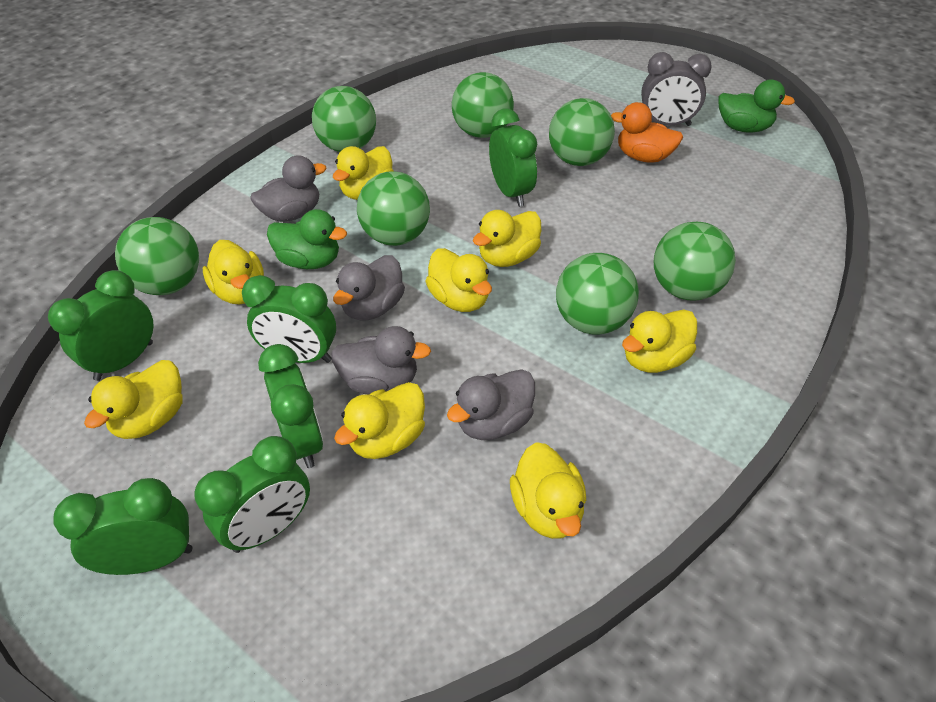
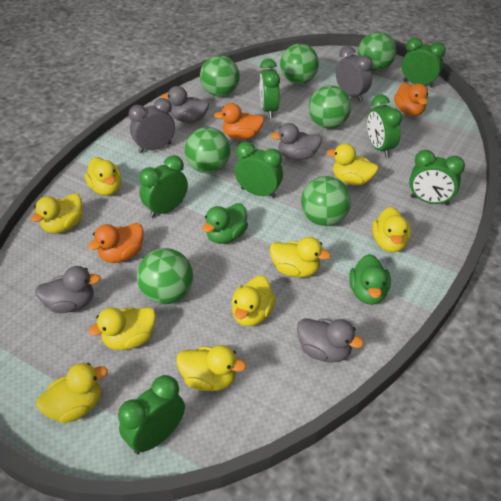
green clock: [48,270,154,381] [53,478,193,575] [194,436,310,553] [242,275,336,363] [258,344,323,468] [489,109,537,207] = 6 -> [118,375,185,454] [139,155,188,218] [235,142,283,199] [260,58,280,118] [367,95,402,157] [402,37,446,88] [409,150,465,206] = 7
grey clock: [641,52,712,126] = 1 -> [129,98,175,153] [336,46,373,102] = 2
orange duck: [611,102,683,163] = 1 -> [88,223,144,263] [214,103,264,140] [394,82,428,116] = 3
yellow duck: [84,360,183,439] [203,240,264,305] [333,146,393,200] [334,382,425,459] [425,248,492,312] [473,210,541,267] [510,442,586,539] [622,310,697,373] = 8 -> [31,193,83,233] [36,363,108,423] [85,157,122,196] [88,307,156,350] [176,345,246,391] [231,275,276,326] [270,237,331,278] [327,143,379,185] [372,207,411,252] = 9

